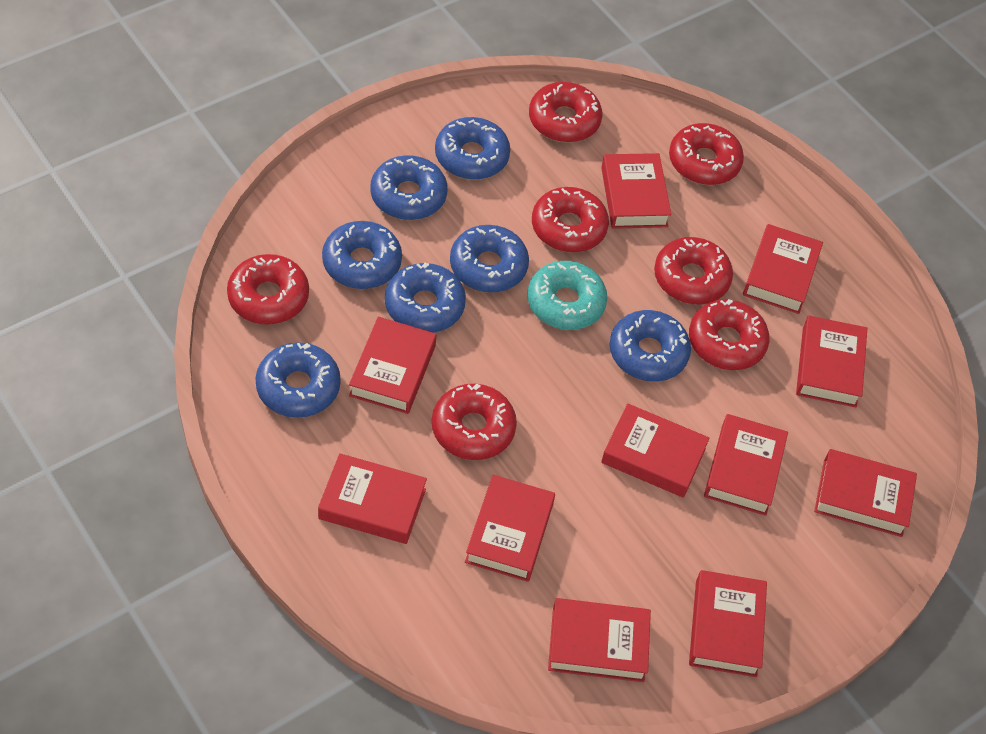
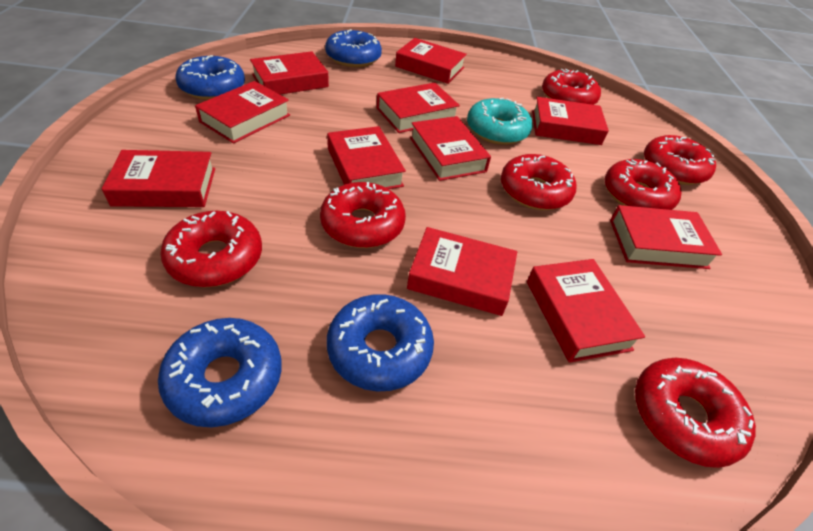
blue donut: [255,342,341,418] [322,221,402,289] [371,155,447,220] [385,262,466,333] [435,117,510,180] [450,225,529,293] [610,310,691,381] = 7 -> [158,318,282,427] [176,55,245,100] [325,29,382,67] [327,294,434,392] = 4

